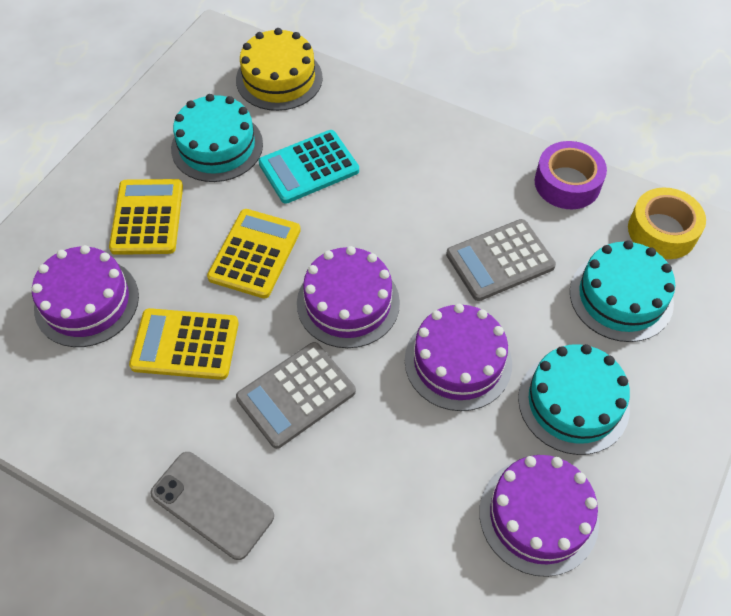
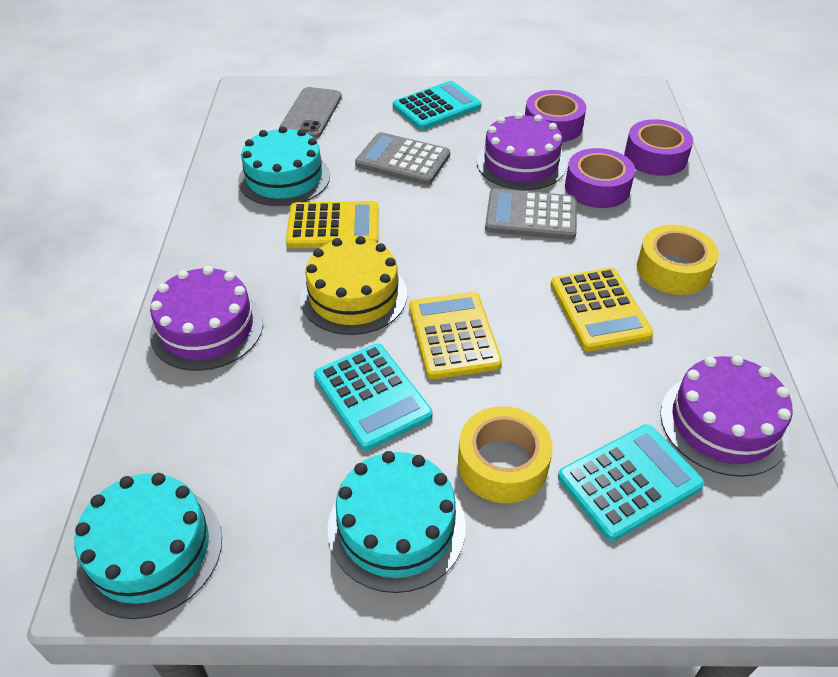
purple cake: [32,245,139,347] [297,246,400,348] [405,304,512,411] [479,455,599,577] = 4 -> [150,266,263,371] [477,112,566,190] [660,355,793,477] = 3
purple tape: [535,141,607,209] = 1 -> [525,90,587,142] [565,148,635,208] [624,119,693,176] = 3
turquoise calculator: [259,130,359,204] = 1 -> [314,343,432,451] [393,81,481,130] [558,424,704,541] = 3
yellow tape: [628,187,706,259] = 1 -> [458,406,553,503] [637,225,719,295] = 2

